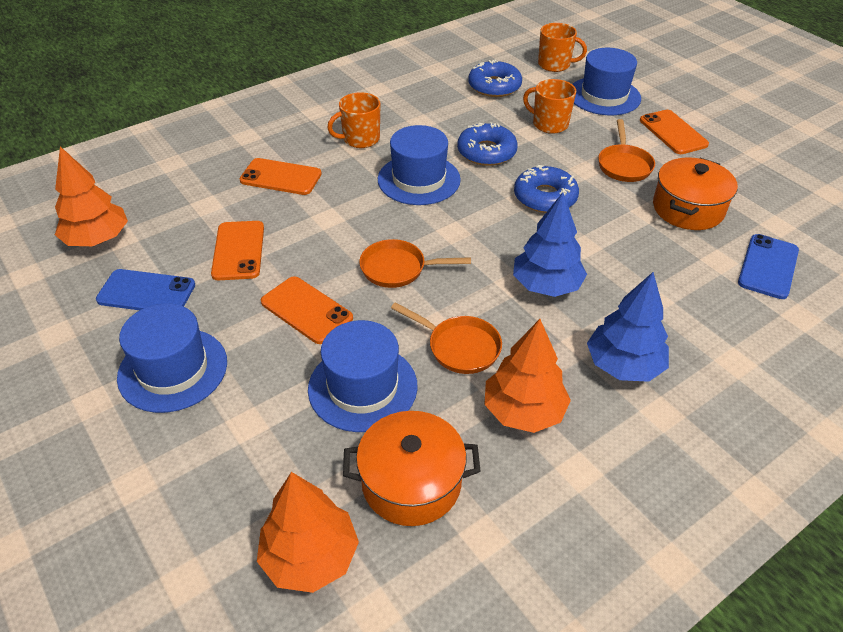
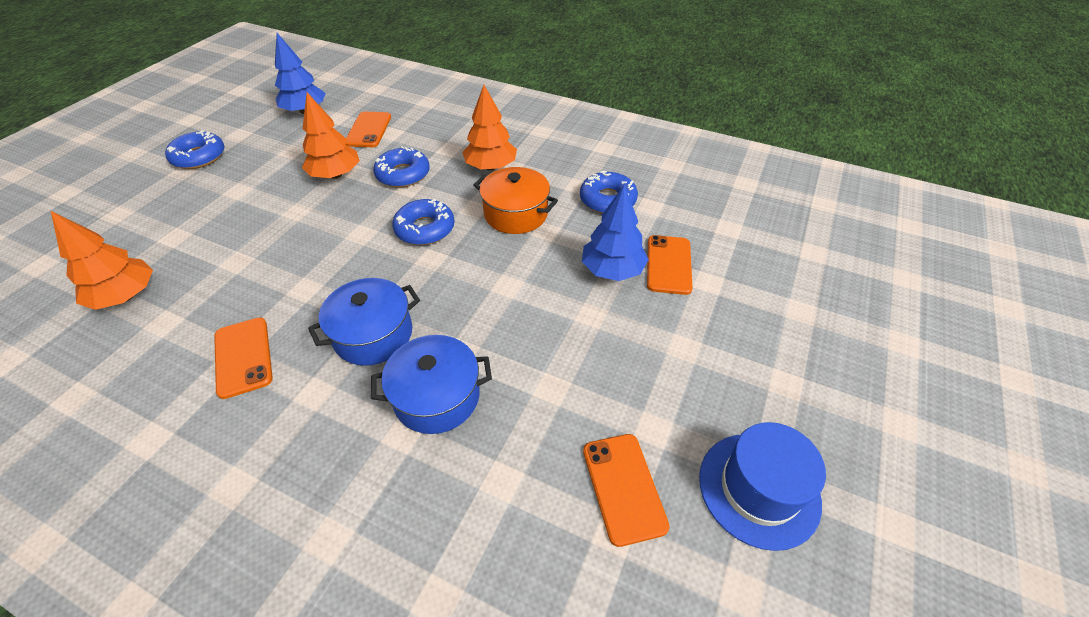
blue donut: [457,122,518,166] [468,60,522,97] [514,165,579,213] = 3 -> [165,130,224,169] [373,146,430,188] [392,199,455,245] [580,171,638,214] = 4
blue hat: [117,303,227,413] [308,320,418,432] [378,125,461,205] [572,48,641,115] = 4 -> [699,422,826,551] = 1
blue phone: [96,269,195,310] [738,234,799,299] = 2 -> none = 0
blue pot: none = 0 -> [308,278,420,366] [371,335,492,434] = 2
orange mug: [327,92,380,148] [523,79,576,134] [538,23,587,72] = 3 -> none = 0
orange pan: [359,239,471,288] [391,302,502,374] [598,119,655,182] = 3 -> none = 0
orange pot: [343,411,480,526] [653,157,738,230] = 2 -> [473,167,558,234] = 1

